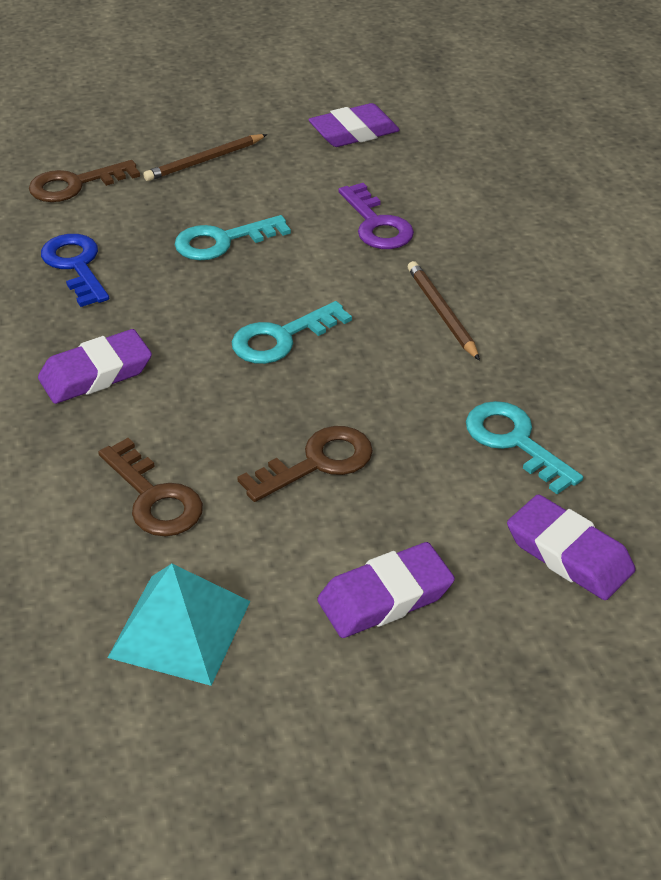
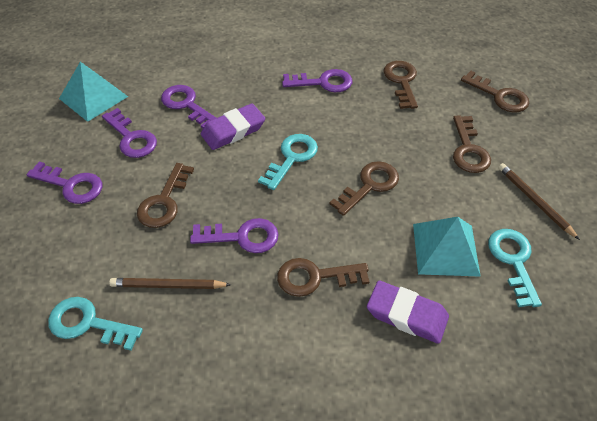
blue key: [41,234,109,307] = 1 -> none = 0
brown key: [29,160,140,202] [98,438,203,536] [237,426,373,502] = 3 -> [137,163,194,228] [277,258,369,297] [329,161,399,216] [383,61,418,109] [453,115,491,173] [461,71,529,112] = 6
purple eraser: [38,329,152,404] [308,103,400,147] [317,542,455,638] [507,494,636,600] = 4 -> [201,103,265,150] [367,281,449,344] = 2
purple key: [338,183,414,249] = 1 -> [27,162,102,204] [102,108,157,158] [161,85,216,129] [190,218,279,253] [282,69,352,92] = 5
turquoise pyramid: [108,564,250,686] = 1 -> [59,62,128,122] [413,217,481,277] = 2

